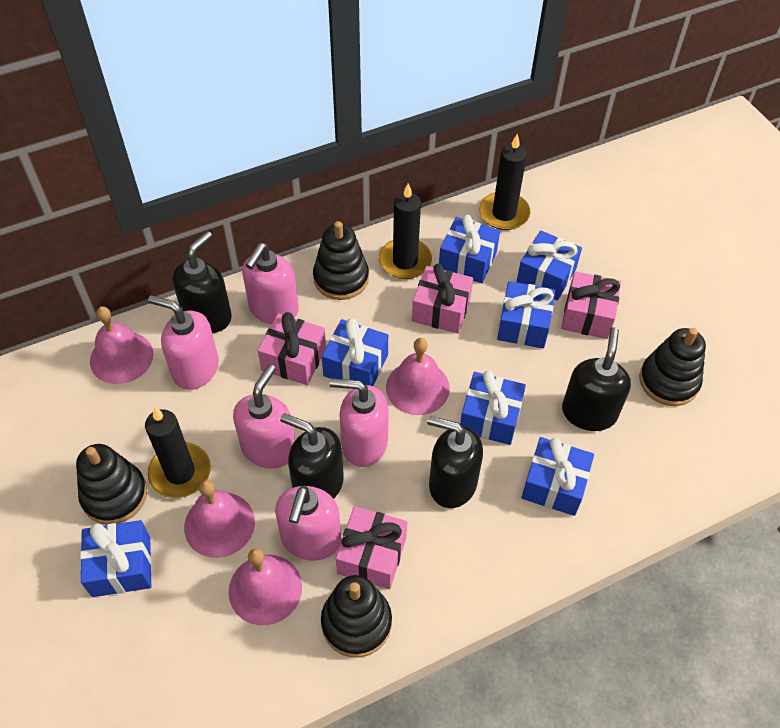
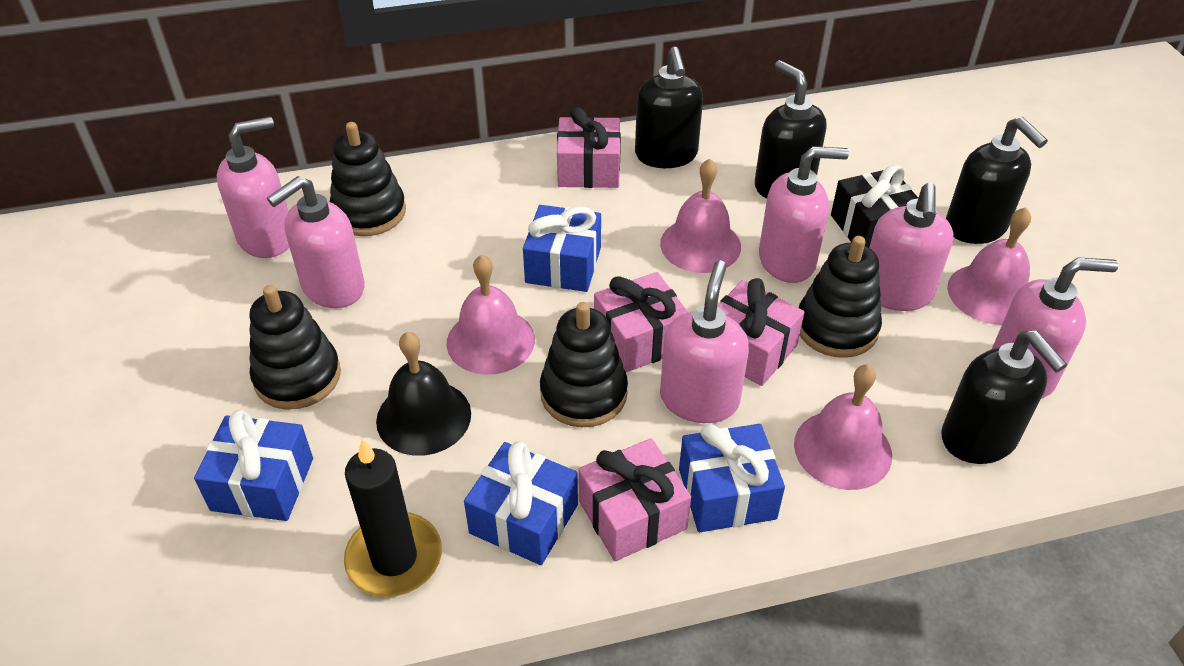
black bell: none = 0 -> [376,332,471,456] = 1
black candle: [145,407,211,498] [379,183,432,279] [479,134,531,230] = 3 -> [344,439,442,597] = 1
black gift: none = 0 -> [831,165,918,248] = 1
blue gift: [80,520,152,597] [322,318,388,386] [439,215,500,283] [460,371,526,445] [497,281,555,349] [517,231,582,300] [521,437,594,516] = 7 -> [194,410,313,521] [464,441,578,565] [523,205,601,292] [679,424,785,532] = 4
pink soap dispenser: [148,295,219,390] [233,364,295,469] [242,243,299,324] [275,486,341,561] [330,378,389,467] = 5 -> [217,116,289,258] [267,176,365,308] [660,260,749,423] [759,146,849,283] [869,183,954,311] [992,257,1118,399] = 6

